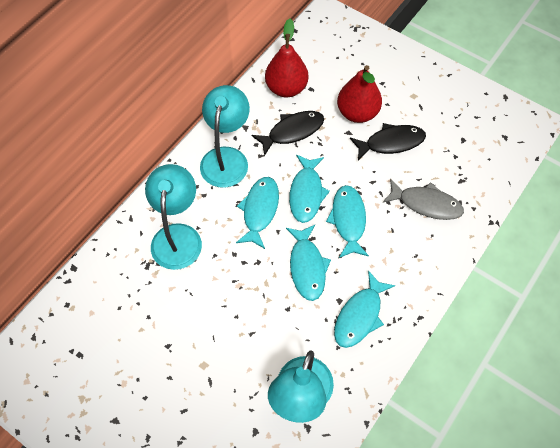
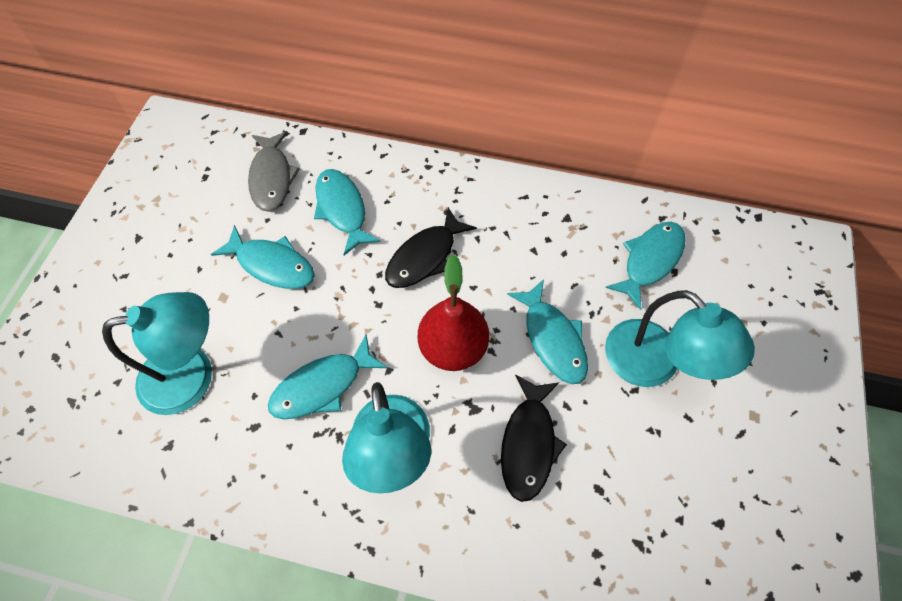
red pear: [265,18,308,97] [337,65,382,123] = 2 -> [418,255,489,371] = 1

